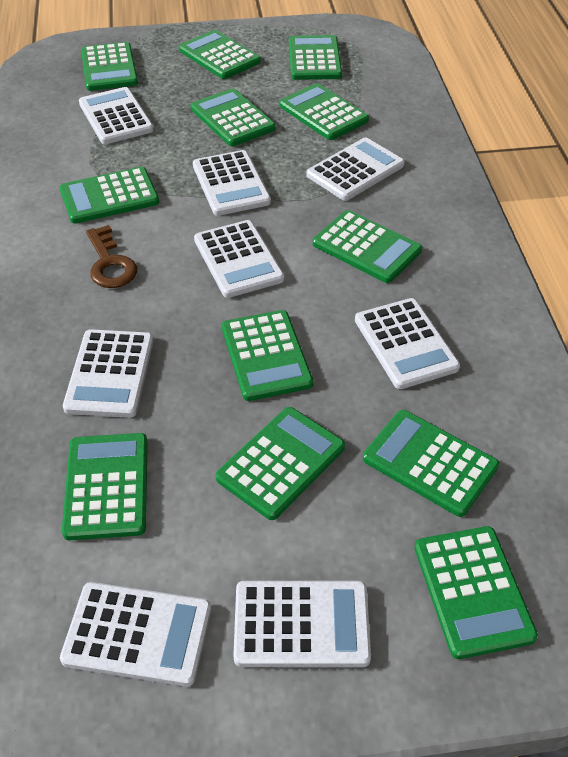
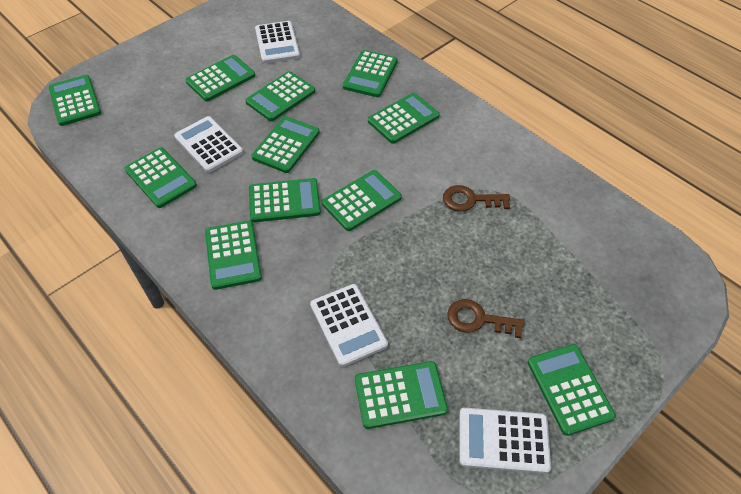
brown key: [86,225,137,288] = 1 -> [443,185,510,212] [447,299,524,338] = 2
white calculator: [60,582,211,687] [63,329,154,418] [79,87,154,144] [193,150,271,216] [194,220,284,298] [233,581,371,667] [307,137,404,201] [355,298,460,389] = 8 -> [174,116,244,173] [255,21,300,63] [310,284,388,367] [459,408,551,474] = 4

